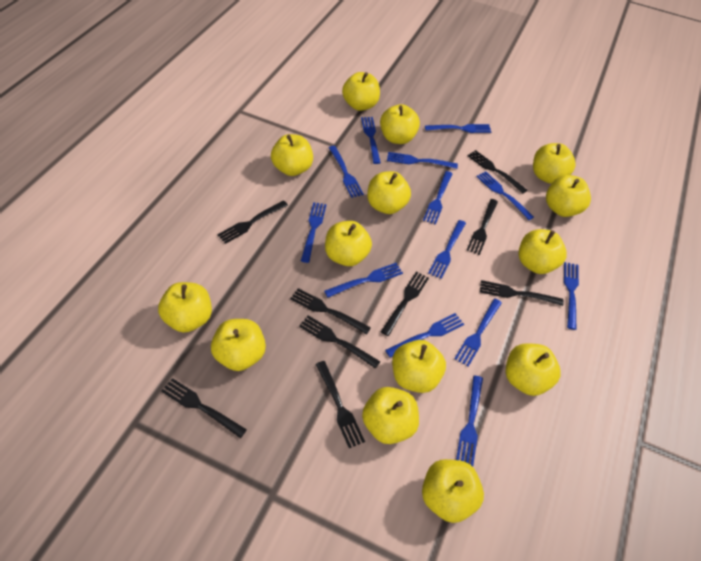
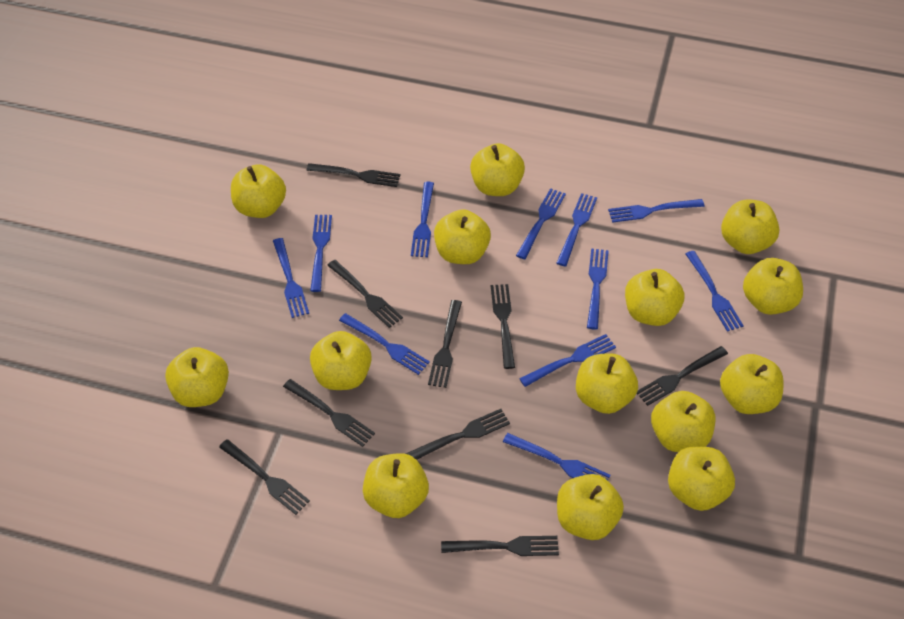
blue fork: [301,202,327,263] [324,263,403,297] [329,146,364,198] [361,117,381,164] [385,313,464,358] [387,152,458,169] [423,171,453,225] [425,124,491,133] [428,220,466,279] [454,299,502,367] [456,375,483,466] [476,171,534,220] [564,262,579,330] = 13 -> [273,238,309,318] [310,215,332,292] [339,313,430,375] [411,181,434,257] [503,433,610,480] [516,188,566,259] [519,334,616,387] [557,193,597,266] [587,248,609,330] [608,199,704,223] [685,251,744,332] = 11

